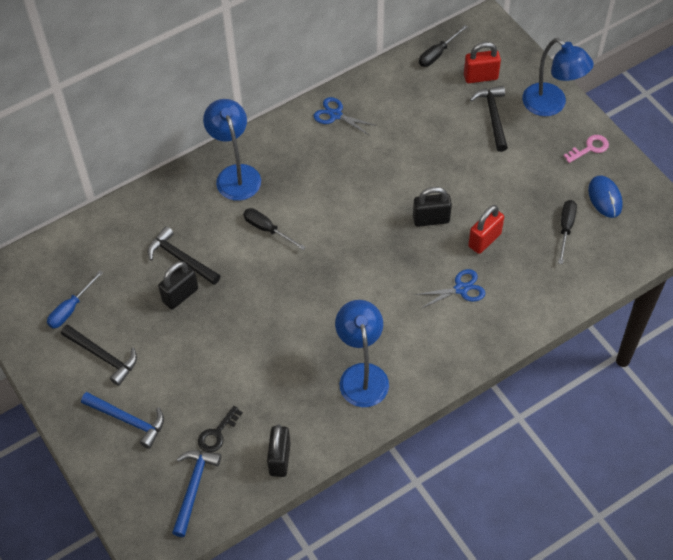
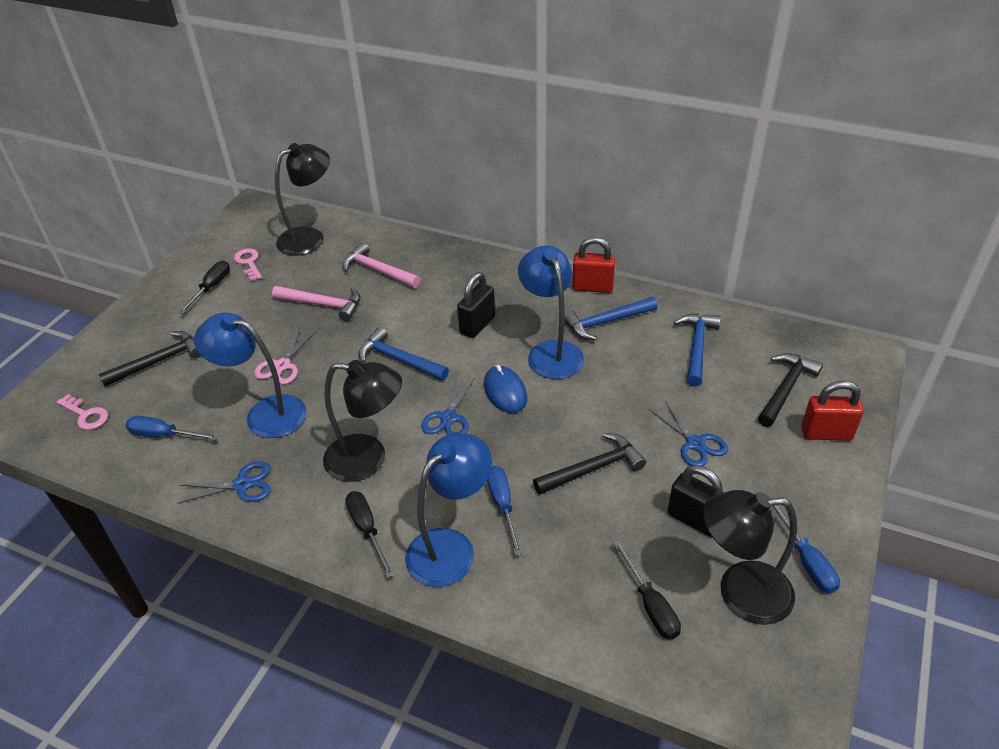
black key: [198,406,243,452] = 1 -> none = 0
black lamp: none = 0 -> [275,143,330,256] [323,360,402,482] [703,490,797,625] = 3
black padlock: [158,261,198,310] [267,425,291,477] [413,187,452,227] = 3 -> [457,272,495,338] [668,465,724,537] = 2
blue hammer: [81,392,164,449] [172,450,221,537] = 2 -> [359,327,449,381] [565,297,658,340] [673,314,721,387] = 3
blue scissors: [314,97,377,136] [415,269,485,309] = 2 -> [177,461,270,504] [421,377,475,435] [649,400,728,466] = 3
blue screwdriver: [47,271,103,329] = 1 -> [125,416,218,440] [487,466,522,556] [771,505,840,593] = 3
pink hammer: none = 0 -> [272,286,361,321] [342,242,421,288] = 2
pink key: [564,135,609,163] = 1 -> [57,394,108,430] [234,248,262,281] = 2
pink scissors: none = 0 -> [254,329,316,384] = 1

